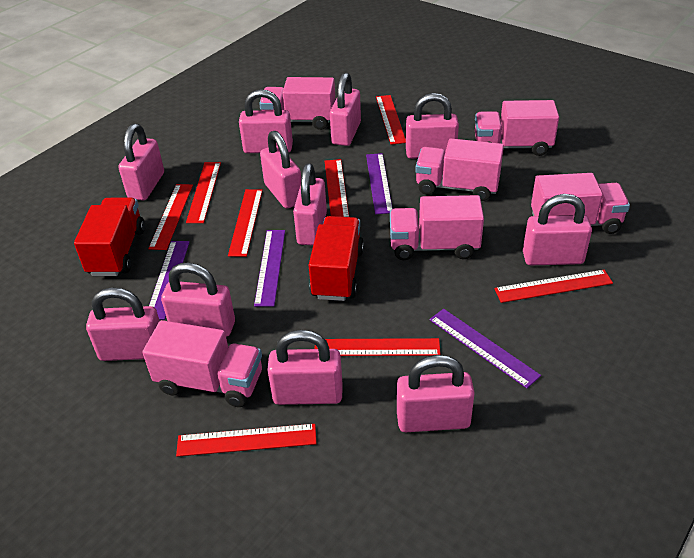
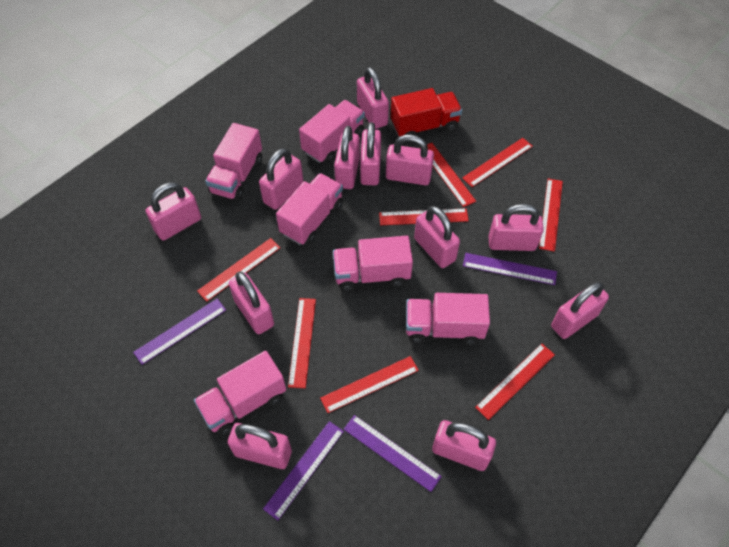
pink padlock: [86,287,160,361] [119,124,164,201] [161,262,235,337] [239,89,293,153] [260,131,301,209] [267,330,342,405] [293,163,327,245] [330,73,361,146] [397,355,475,432] [406,93,459,159] [523,194,592,265] = 11 -> [146,182,201,240] [228,423,292,469] [229,271,274,334] [259,148,303,210] [334,126,360,189] [357,67,389,129] [360,122,381,185] [386,134,434,185] [414,206,460,268] [432,420,496,471] [488,204,544,251] [551,282,609,339] = 12
red truck: [74,198,145,276] [309,216,364,301] = 2 -> [391,88,462,137] = 1

